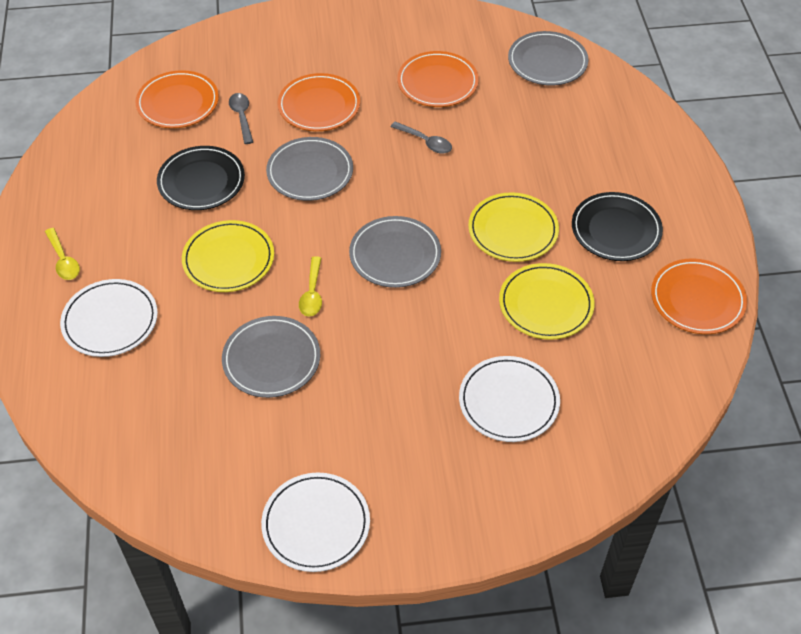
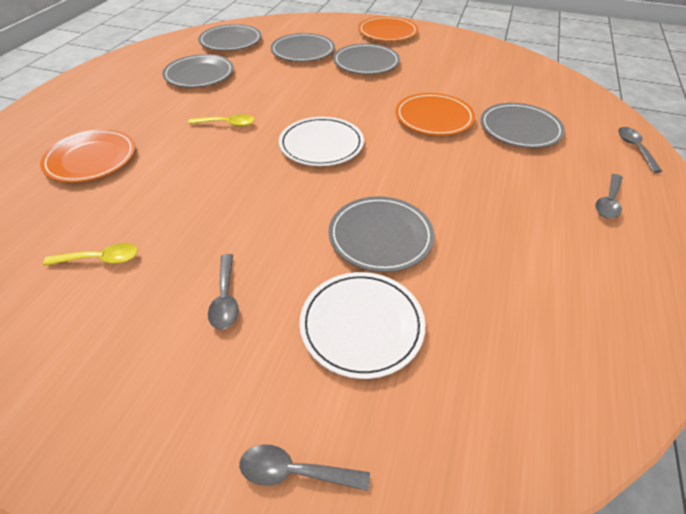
black plate: [157,146,245,210] [572,192,663,261] = 2 -> none = 0
grey plate: [222,316,320,398] [266,137,353,201] [349,216,441,288] [508,31,588,86] = 4 -> [162,54,234,88] [198,24,261,51] [271,33,335,62] [329,196,434,272] [333,44,400,74] [480,103,565,148] = 6
grey spoon: [229,93,253,144] [391,121,452,154] = 2 -> [208,254,239,329] [239,445,370,491] [595,174,623,218] [618,127,662,173] = 4
orange plate: [135,70,219,128] [278,73,360,131] [397,51,479,107] [651,258,747,334] = 4 -> [40,129,135,183] [358,16,418,41] [396,93,475,136] = 3
white plate: [60,279,158,357] [261,473,370,572] [459,356,560,442] = 3 -> [279,117,364,166] [299,272,425,379] = 2
yellow plate: [182,220,274,292] [468,192,559,262] [499,263,594,340] = 3 -> none = 0

